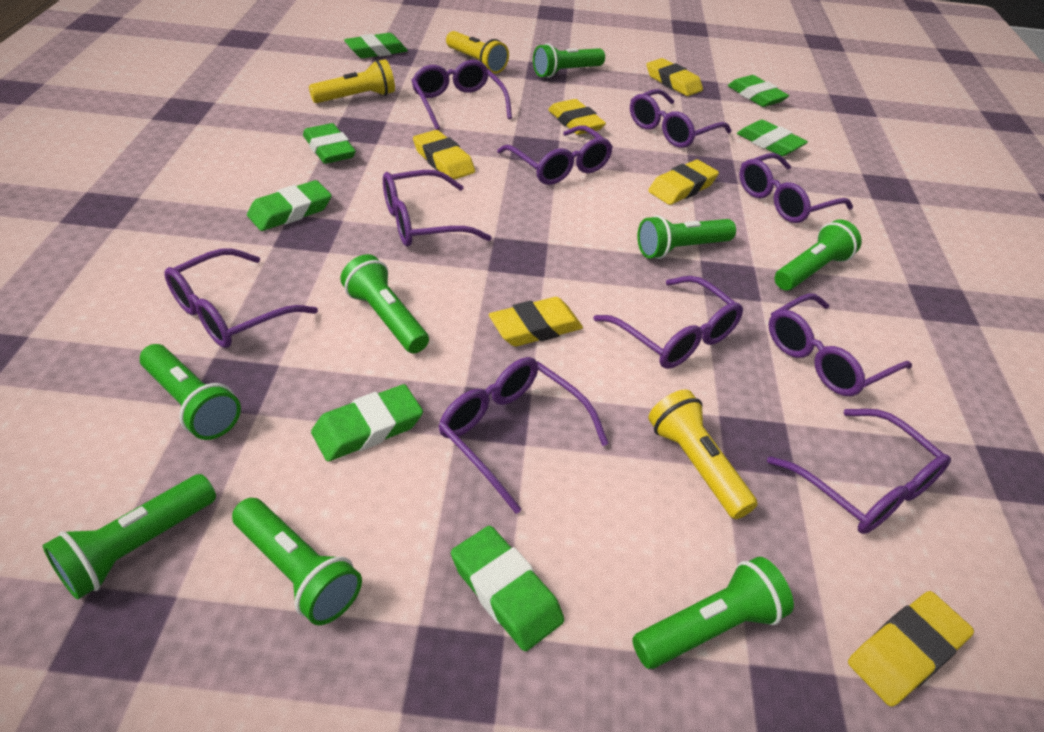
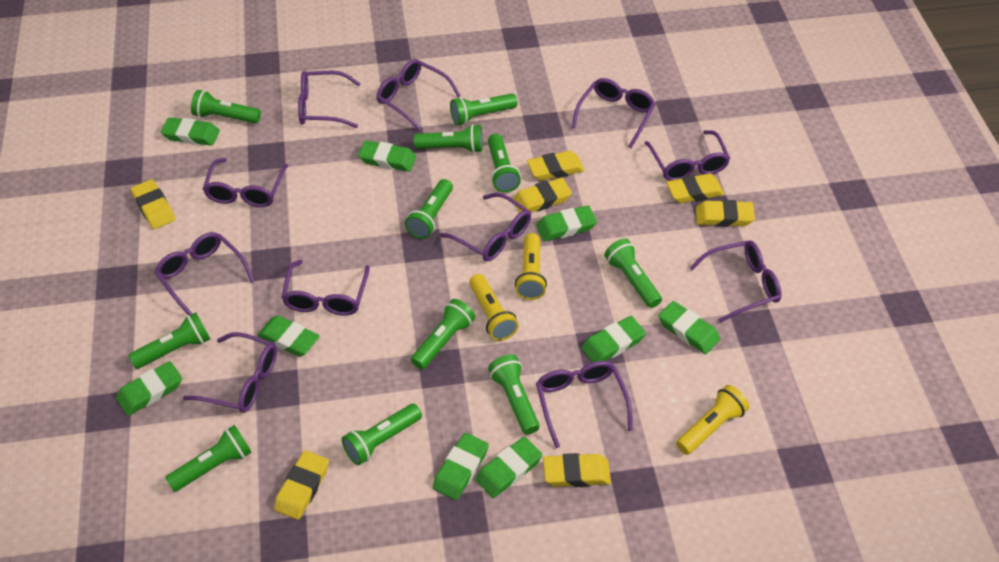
green eraser: [247,180,332,231] [303,123,356,164] [311,384,423,462] [344,33,408,58] [451,526,564,651] [728,75,789,107] [737,120,808,156] = 7 -> [116,361,182,416] [161,117,220,146] [257,315,319,357] [358,140,416,172] [433,433,489,500] [475,437,542,498] [536,206,597,241] [582,316,646,362] [658,301,720,354] = 9
green flashlight: [43,474,216,599] [140,344,241,440] [232,498,362,625] [340,254,429,353] [533,43,605,78] [632,557,794,669] [637,215,736,259] [775,220,862,290] = 8 -> [128,312,210,369] [165,425,252,492] [191,90,261,123] [342,404,422,465] [405,179,453,239] [411,299,475,369] [414,124,483,153] [450,93,517,125] [488,134,521,192] [488,354,540,435] [604,239,662,308] = 11
purple glasses: [164,249,318,348] [383,170,492,247] [411,60,512,130] [438,357,609,514] [497,125,613,185] [594,276,743,369] [630,89,731,148] [739,153,853,223] [767,409,951,534] [768,293,912,396] = 10 -> [154,232,255,315] [183,332,277,413] [203,158,288,207] [281,260,370,316] [298,71,361,128] [376,59,461,131] [439,193,531,261] [536,361,633,448] [571,78,656,148] [645,130,730,181] [690,240,782,323] = 11
yellow eraser: [413,130,475,180] [489,297,583,347] [548,99,606,135] [646,58,703,96] [648,160,719,205] [848,591,974,707] = 6 -> [131,179,175,229] [274,450,329,520] [513,178,572,213] [527,151,584,181] [543,453,611,487] [666,173,724,203] [696,200,755,227] = 7

